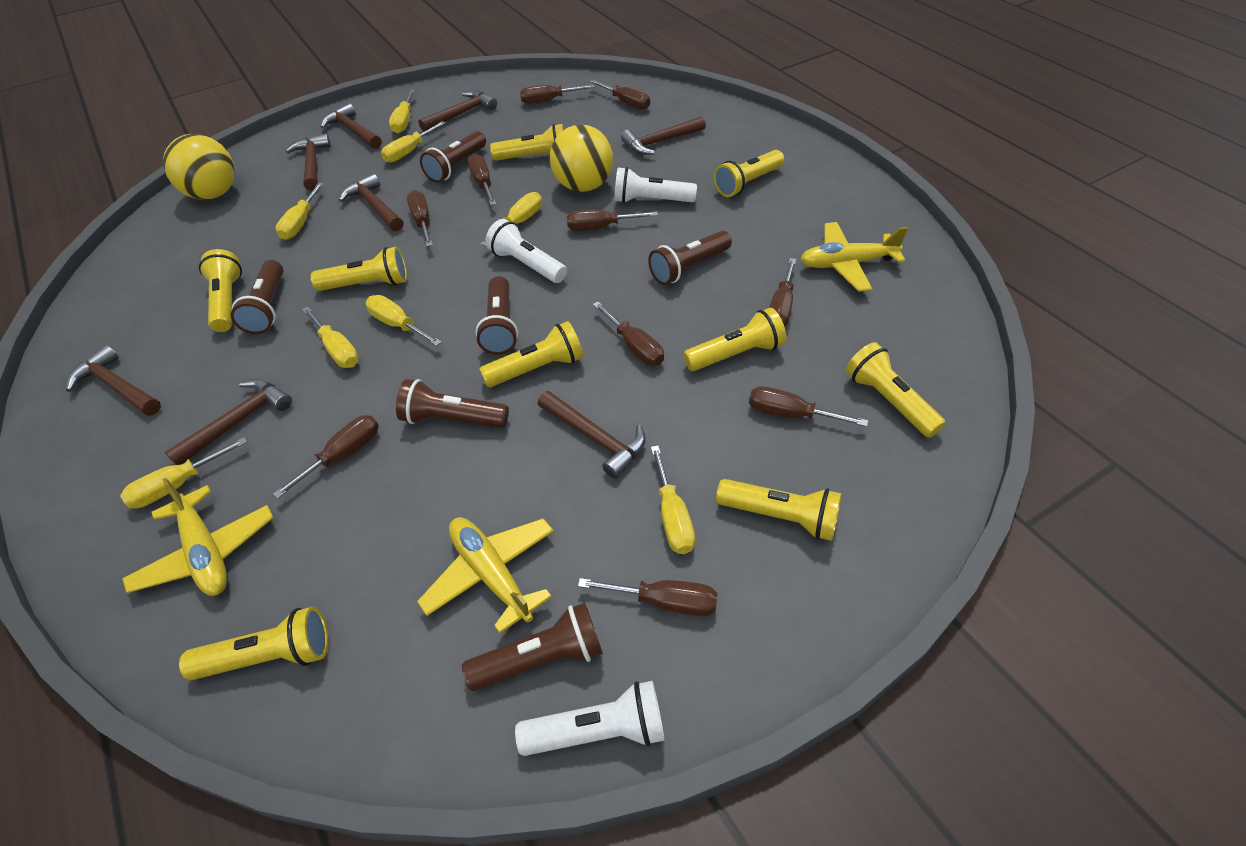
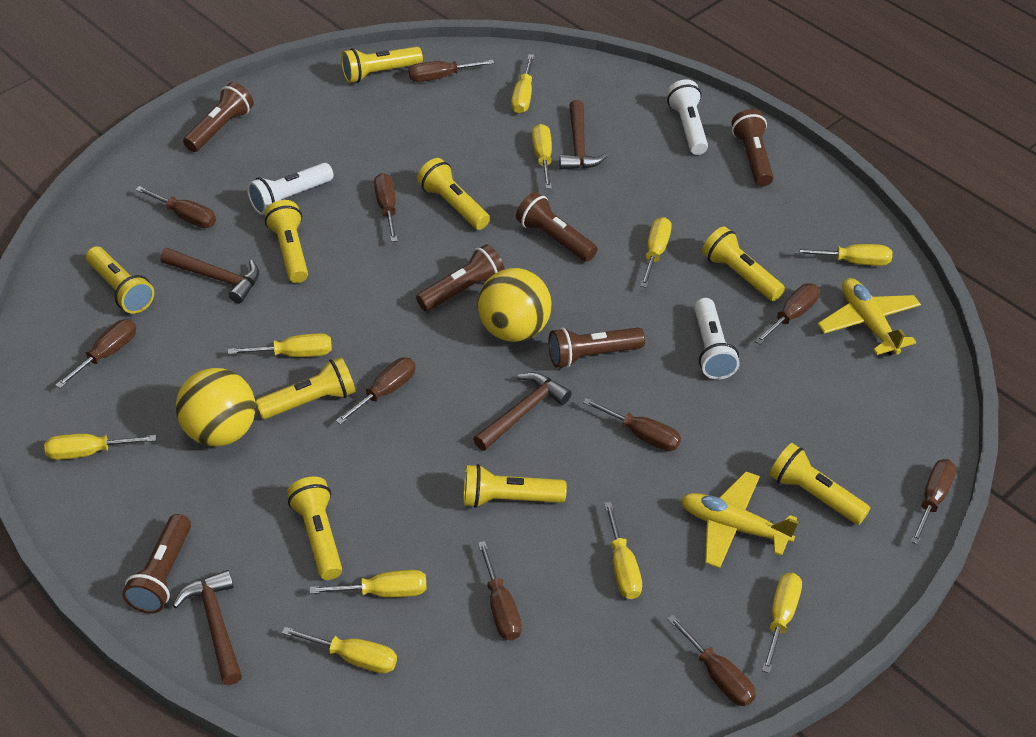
brown hammer: [66,345,161,416] [165,379,292,465] [285,133,331,191] [320,103,382,149] [339,173,403,231] [418,90,497,132] [538,391,646,479] [621,116,706,155] = 8 -> [160,248,259,304] [173,570,242,685] [473,372,572,451] [560,100,608,170] = 4
yellow plane: [122,478,274,596] [417,517,554,633] [800,222,908,292] = 3 -> [681,471,799,568] [818,278,921,355] = 2
yellow screwdriver: [120,437,247,509] [276,183,323,239] [302,307,359,368] [366,295,441,346] [381,121,446,163] [389,89,415,133] [480,192,542,246] [651,445,695,554] = 8 -> [44,434,156,460] [228,333,332,357] [282,627,397,673] [310,570,427,597] [511,54,534,113] [532,124,552,189] [604,502,642,599] [640,217,672,288] [762,573,802,673] [794,244,892,266] = 10

